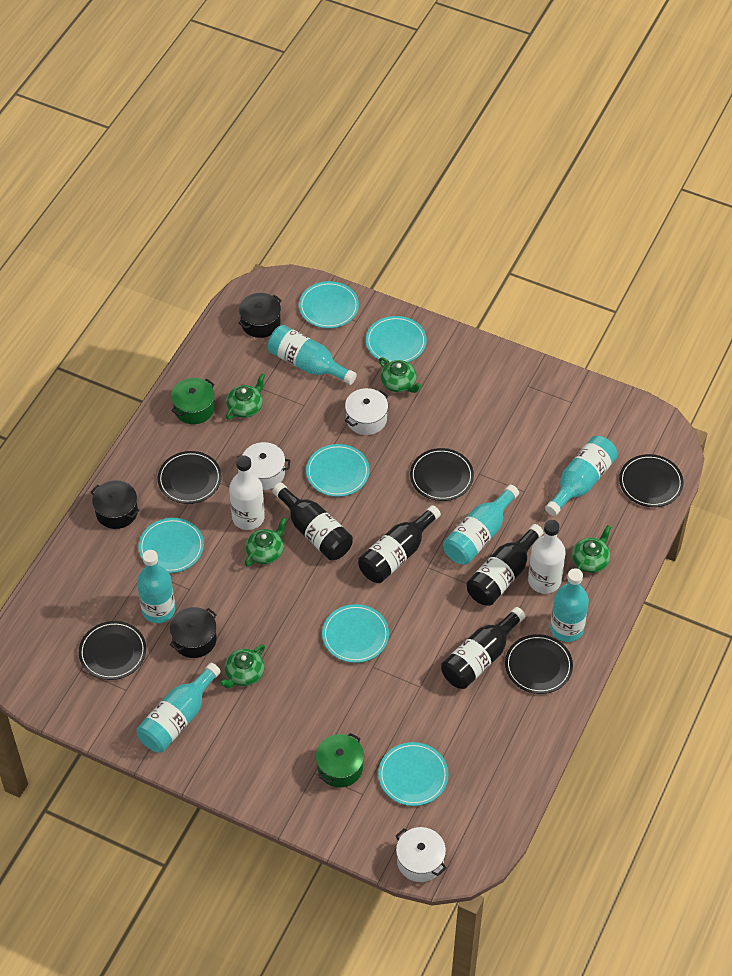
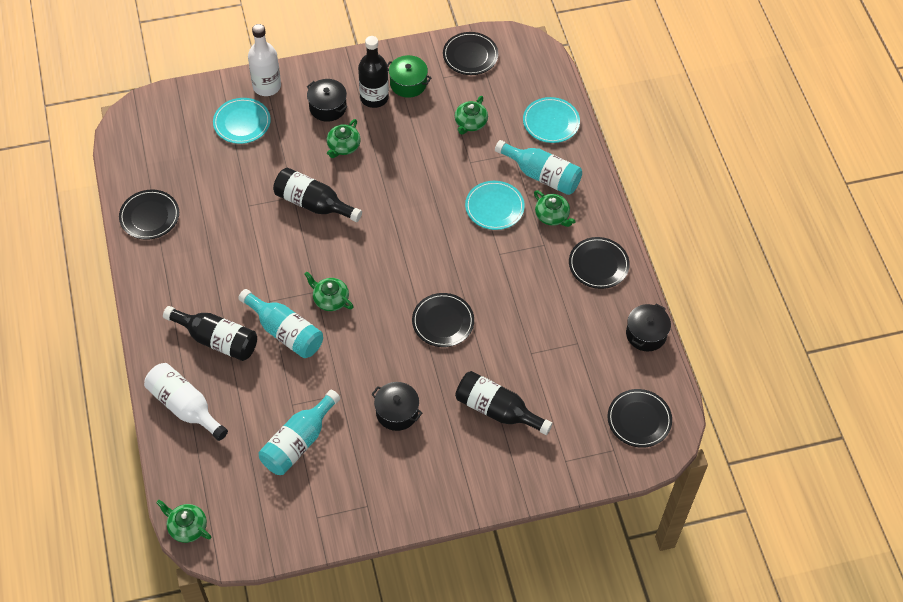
green pot: [171,378,215,424] [316,733,364,787] = 2 -> [387,55,432,98] = 1
turquoise bottle: [136,663,221,752] [137,550,175,623] [268,325,357,385] [443,485,519,565] [545,436,618,516] [550,568,589,642] = 6 -> [238,289,323,358] [259,390,340,475] [495,140,582,195] = 3
turquoise plate: [138,518,204,573] [299,281,359,328] [306,444,370,497] [322,604,389,663] [366,316,427,363] [378,742,448,806] = 6 -> [213,98,271,144] [465,181,525,230] [523,97,580,143] = 3
white pot: [236,442,290,490] [345,388,388,435] [396,827,446,882] = 3 -> none = 0

